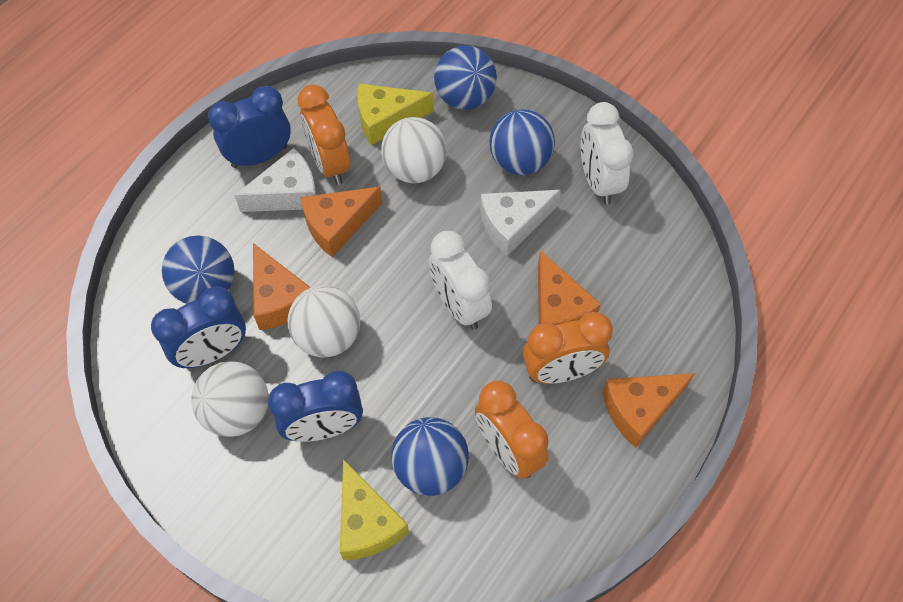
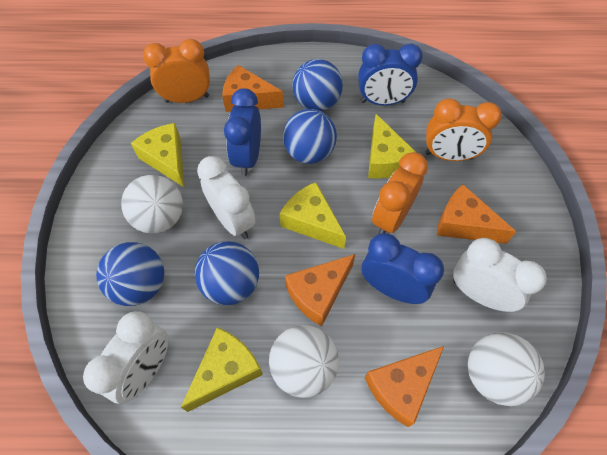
white cheese: [234,148,317,212] [480,190,561,256] = 2 -> none = 0
white clock: [429,231,492,330] [581,102,634,205] = 2 -> [83,311,169,404] [197,156,256,239] [453,238,547,312] = 3
yellow cheese: [340,459,409,560] [357,83,433,145] = 2 -> [131,123,185,188] [181,327,263,412] [280,182,346,249] [368,114,417,179] = 4

